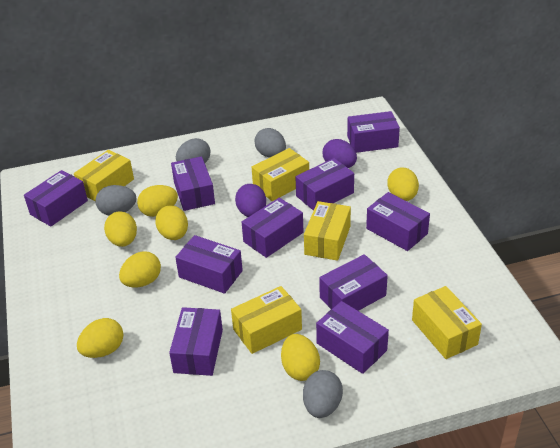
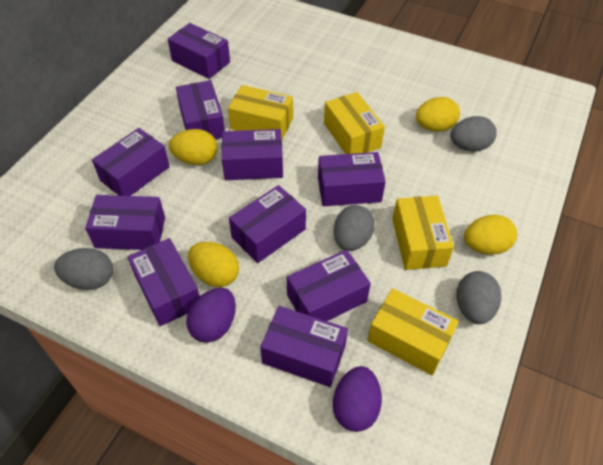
yellow box: [74,150,134,201] [231,286,302,354] [252,148,309,201] [304,201,351,261] [412,286,482,359] = 5 -> [228,85,293,140] [324,92,385,154] [367,288,459,375] [392,196,454,270] = 4
yellow egg: [77,318,123,358] [104,211,137,247] [119,251,161,288] [137,185,178,217] [155,205,188,240] [281,334,320,381] [388,168,419,201] = 7 -> [169,129,217,165] [188,242,239,287] [416,97,460,132] [464,215,517,255] = 4

